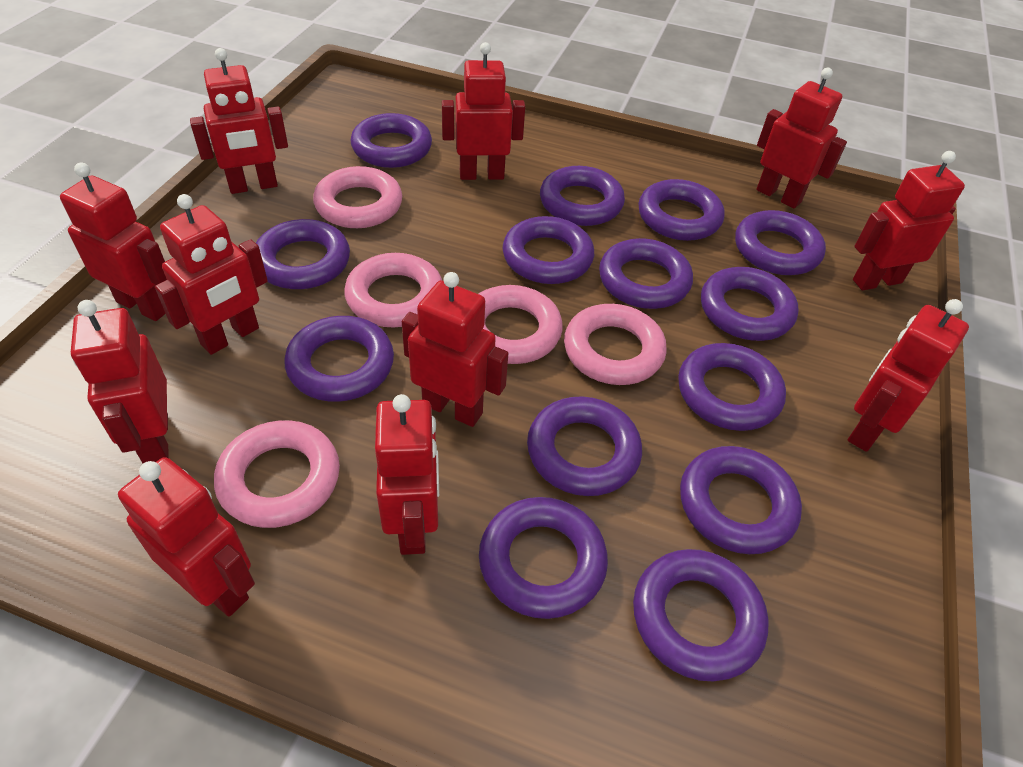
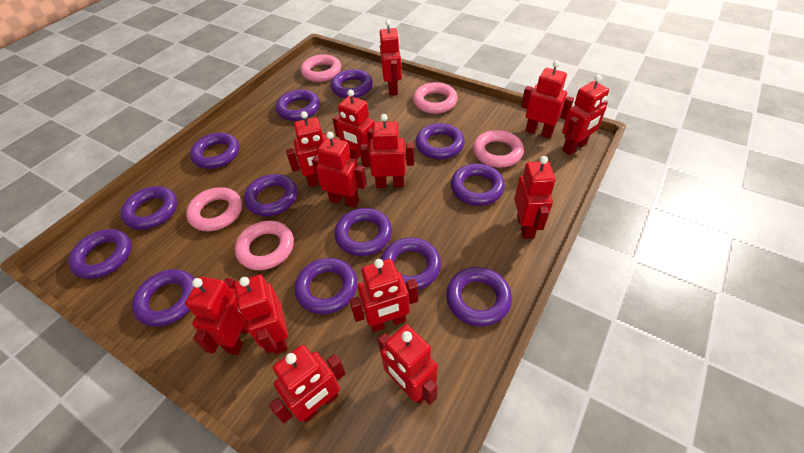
purple ring: [256,219,350,289] [284,316,394,402] [351,113,432,168] [479,497,608,619] [503,216,594,284] [527,397,642,496] [540,166,625,226] [599,238,693,309] [633,549,769,681] [638,179,725,241] [678,343,786,431] [680,446,802,554] [701,267,799,341] [735,210,826,275] = 14 -> [68,229,132,279] [120,186,178,230] [132,269,195,327] [190,133,240,169] [244,174,298,216] [276,89,320,121] [295,258,358,314] [331,69,373,98] [334,208,392,256] [381,237,441,290] [416,123,465,159] [446,267,512,327] [451,164,505,206] = 13
red robot: [60,162,167,321] [71,300,168,463] [118,457,255,617] [155,194,268,355] [190,48,288,194] [375,394,439,555] [402,272,508,427] [442,42,525,180] [756,68,847,209] [848,299,969,452] [853,151,965,291] = 11 -> [185,277,249,355] [234,274,288,354] [269,345,346,423] [286,111,337,187] [312,132,367,208] [332,89,374,162] [349,259,418,332] [360,114,414,188] [378,325,438,405] [380,20,402,95] [514,156,556,239] [521,60,574,138] [562,75,609,155] = 13

